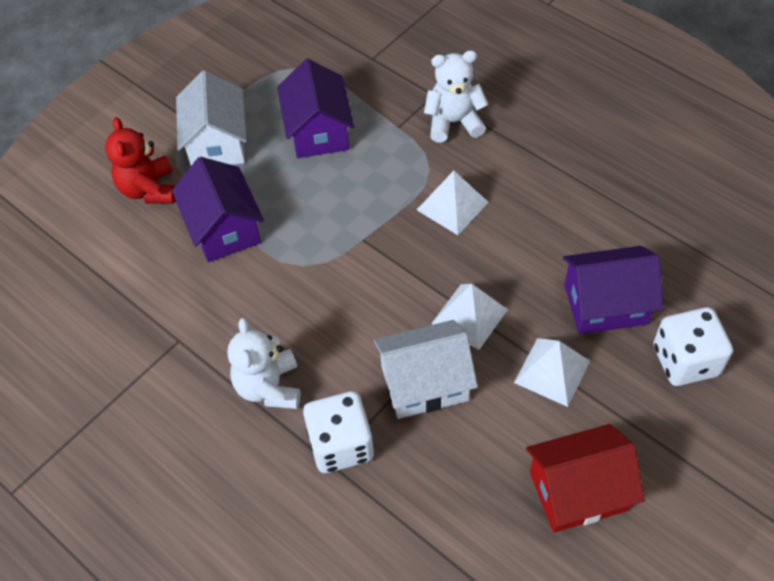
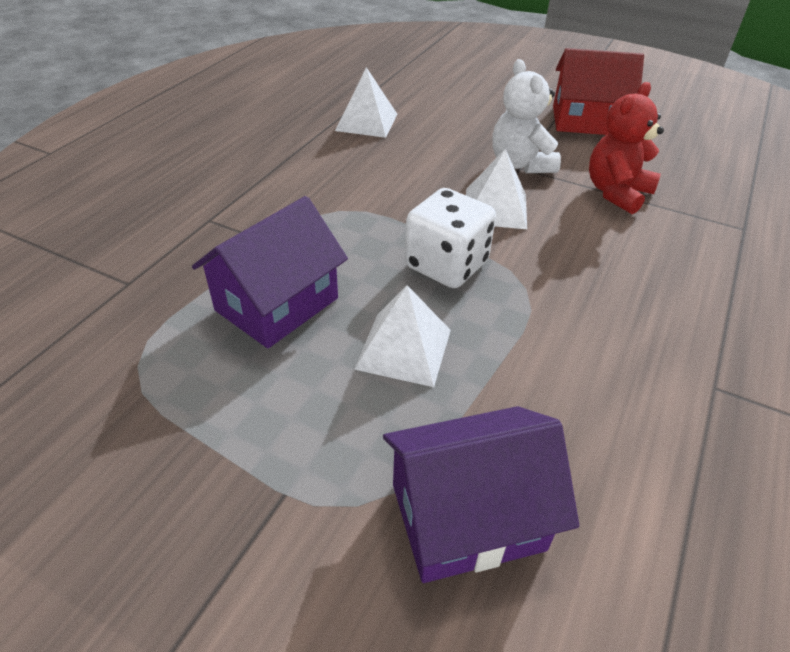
purple house: [172,157,264,262] [277,59,354,158] [563,246,663,334] = 3 -> [192,196,348,348] [383,406,579,583] = 2
white dice: [303,391,374,473] [653,307,733,386] = 2 -> [405,188,496,288] = 1
white house: [176,70,247,166] [373,320,478,419] = 2 -> none = 0
white teddy bear: [227,318,300,409] [424,50,489,143] = 2 -> [492,59,561,173] = 1

